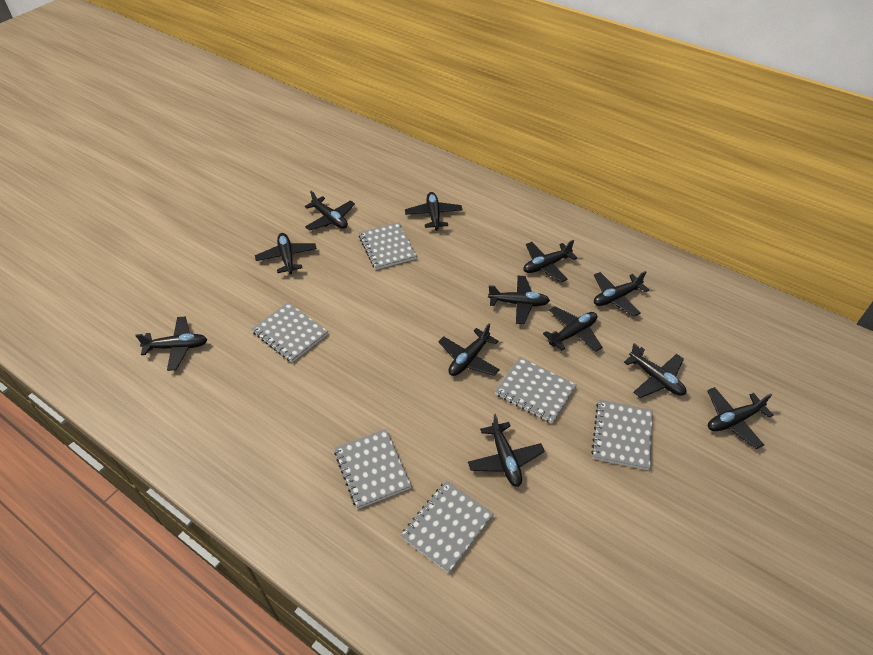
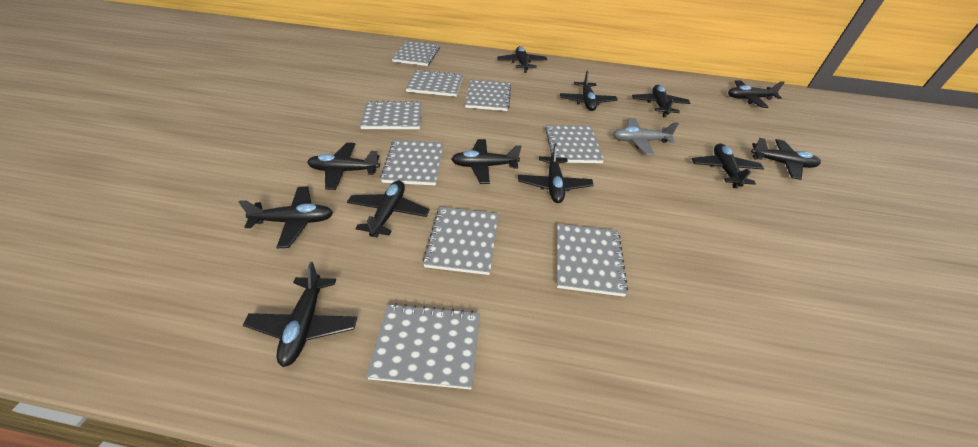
grey notebook: [251,302,328,363] [334,429,412,509] [359,222,417,270] [400,481,494,573] [495,357,577,424] [591,400,653,470] = 6 -> [360,101,422,129] [366,303,480,389] [380,140,443,185] [392,41,440,66] [405,70,463,97] [422,207,498,275] [465,80,511,111] [545,125,604,163] [557,224,628,297] = 9
grey plane: none = 0 -> [613,118,679,156] = 1

